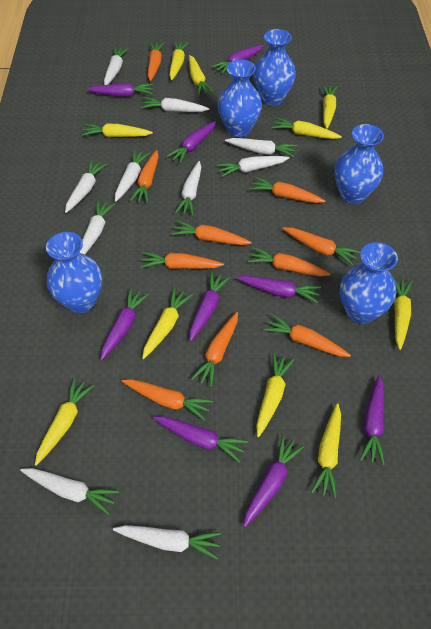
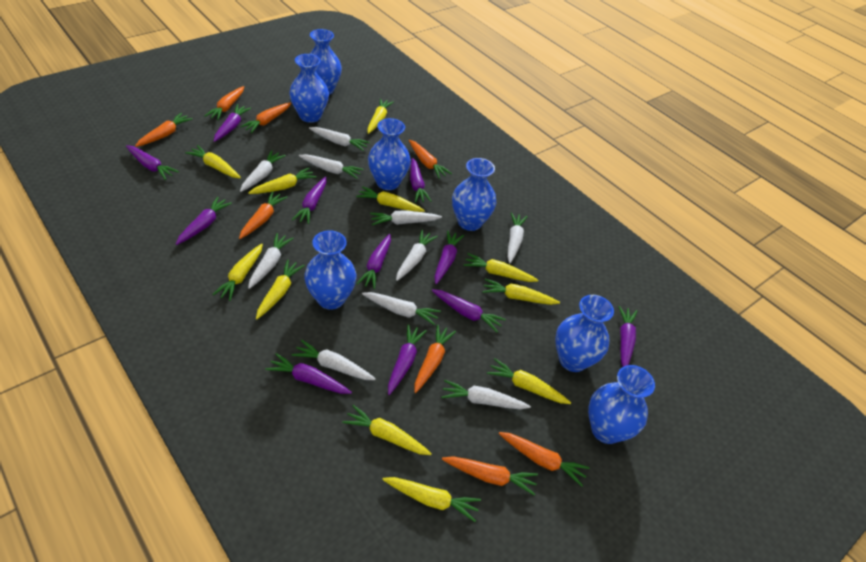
blue vase: [46,232,102,313] [218,60,262,137] [253,29,296,106] [334,124,384,204] [340,242,398,324] = 5 -> [289,54,329,123] [304,231,356,310] [310,29,342,95] [368,118,411,190] [452,158,496,231] [555,295,614,372] [588,365,655,444] = 7
orange carrot: [121,379,213,421] [130,150,159,203] [141,252,224,269] [148,42,165,81] [172,220,252,245] [191,312,238,387] [248,247,331,276] [250,177,325,203] [263,314,351,357] [283,227,360,266] = 10 -> [135,113,193,147] [205,86,244,120] [239,191,287,239] [240,103,291,133] [409,140,452,179] [414,324,456,393] [442,456,538,496] [499,432,590,487] = 8
purple carrot: [86,83,153,97] [100,288,149,361] [153,416,248,463] [166,121,216,164] [189,271,230,342] [212,45,264,74] [236,276,321,303] [243,435,304,527] [360,375,385,465] = 9 -> [126,145,179,180] [176,197,232,245] [214,104,251,142] [265,353,352,394] [292,177,326,224] [357,234,391,289] [388,324,427,395] [410,158,431,203] [432,289,506,332] [434,231,464,284] [618,306,637,367] = 11
yellow carrot: [35,378,94,466] [82,123,153,137] [142,288,192,359] [169,41,189,80] [189,55,214,95] [256,353,295,437] [271,117,342,139] [311,403,341,499] [322,84,338,129] [394,278,413,350] = 10 -> [185,145,241,178] [212,244,263,301] [248,168,317,194] [256,260,305,319] [342,405,432,455] [356,186,425,212] [367,98,394,134] [382,477,481,522] [464,253,538,282] [482,279,560,305] [487,358,571,404] = 11

